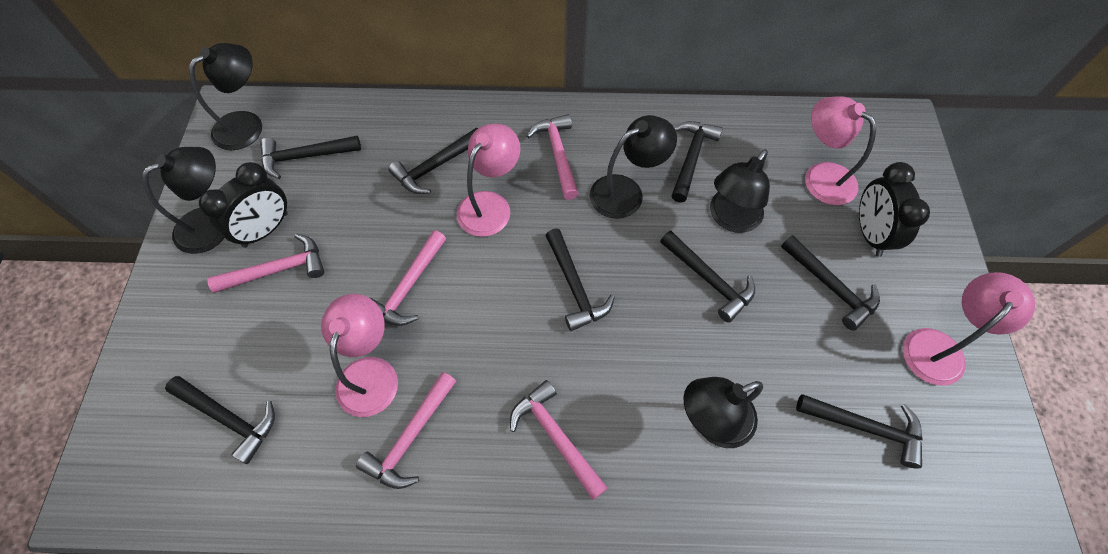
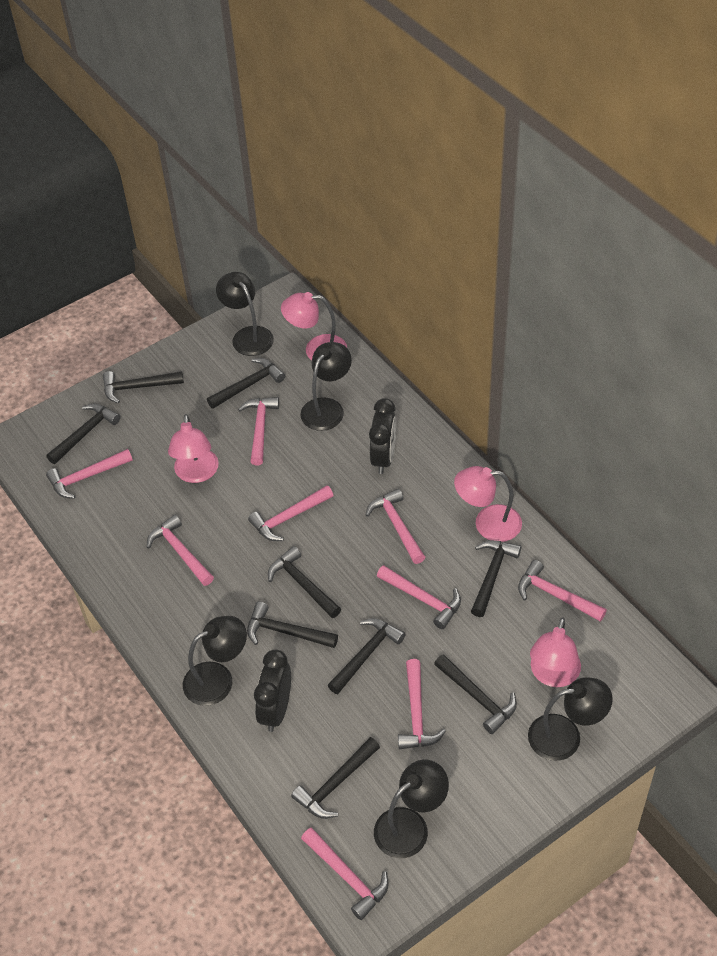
black hammer: [165,376,275,464] [260,136,361,179] [388,128,478,194] [546,229,615,331] [660,231,755,323] [671,121,723,203] [781,235,880,331] [796,394,923,469] = 8 -> [46,403,121,464] [103,371,184,404] [207,358,285,409] [247,601,338,648] [268,546,341,618] [291,737,380,819] [328,618,405,694] [434,654,517,734] [471,540,521,617] = 9
pink hammer: [207,234,324,293] [356,372,456,489] [370,230,446,326] [510,380,608,500] [527,114,579,200] = 5 -> [46,449,133,499] [147,515,214,586] [238,397,279,466] [248,485,334,541] [301,828,389,920] [366,488,425,564] [377,565,461,629] [398,659,446,749] [518,560,607,622] = 9

